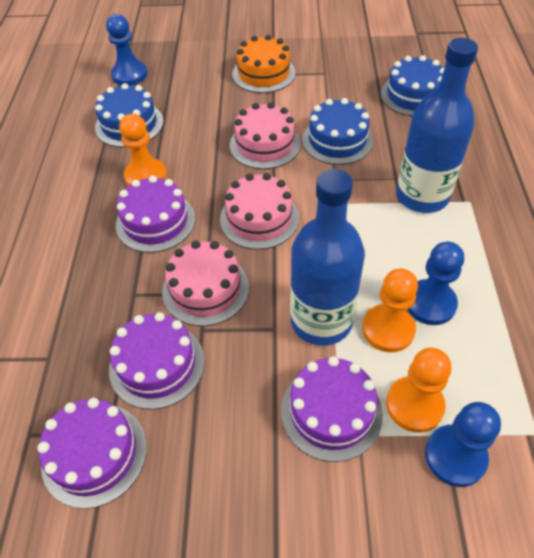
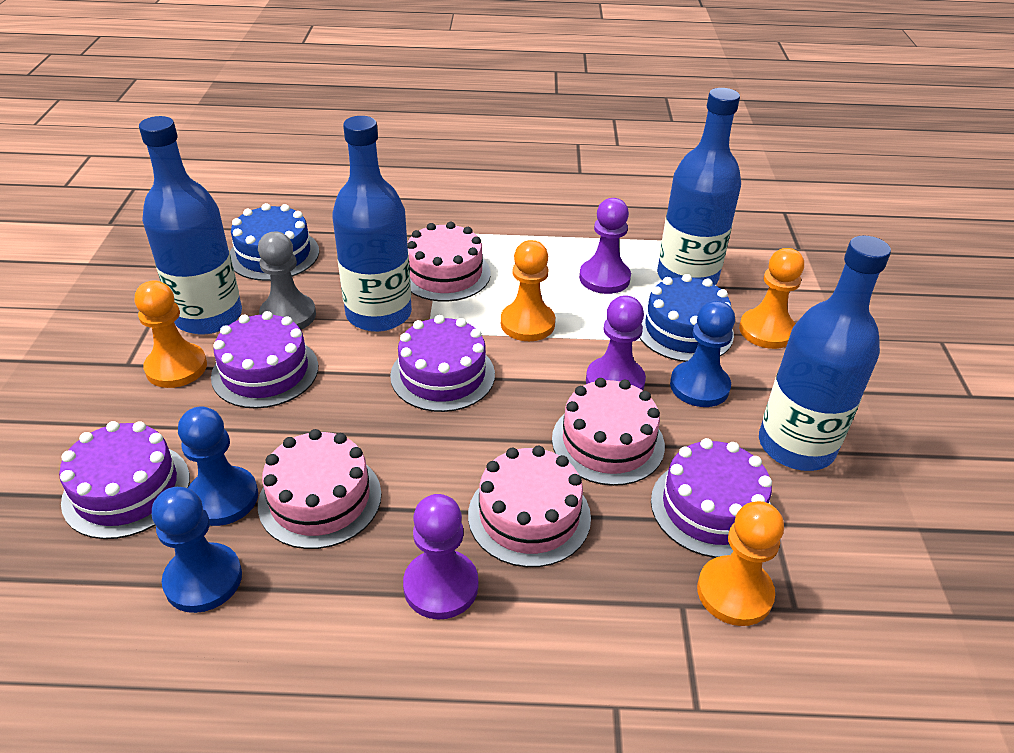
blue bottle: [290,169,365,346] [396,38,478,213] = 2 -> [139,116,242,335] [332,116,412,332] [657,88,741,285] [759,235,891,471] = 4
blue cake: [95,83,164,147] [302,98,373,165] [381,55,444,116] = 3 -> [230,203,319,281] [640,274,734,362] = 2
grey pawn: none = 0 -> [258,232,316,330] = 1
orange cake: [232,35,295,93] = 1 -> none = 0
orange pawn: [119,114,167,186] [362,269,418,352] [386,348,451,433] = 3 -> [135,281,207,388] [501,240,555,341] [697,501,784,626] [739,248,804,349] = 4
pink cake: [162,241,249,326] [220,173,299,250] [230,102,301,169] = 3 -> [258,429,381,549] [407,222,490,302] [468,446,591,567] [552,378,665,486] = 4
purple pawn: none = 0 -> [403,494,478,619] [579,198,631,294] [586,296,646,390] = 3

